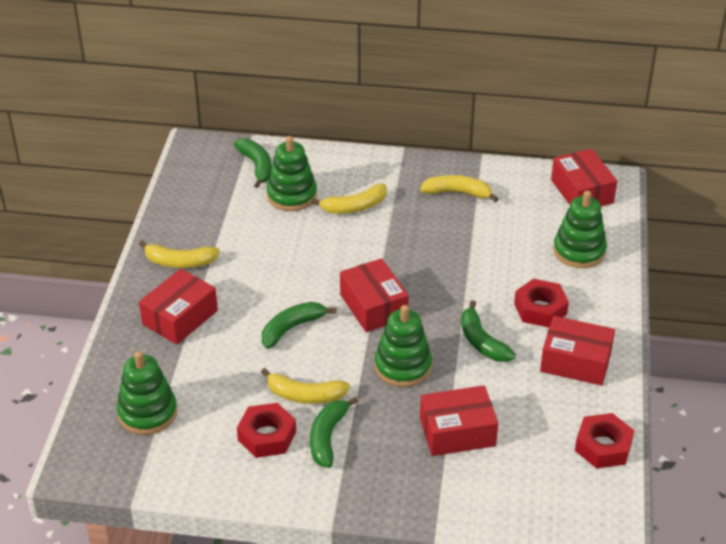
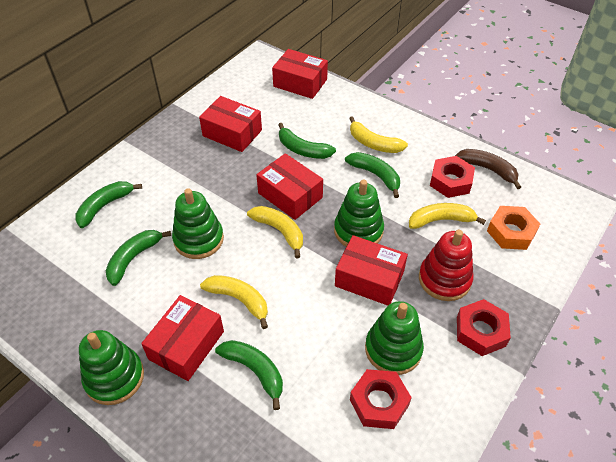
brown banana: none = 0 -> [455,149,521,189] = 1
green banana: [234,139,272,188] [262,302,337,349] [310,396,358,468] [461,300,516,362] = 4 -> [75,181,142,228] [106,230,171,286] [215,340,283,410] [278,123,336,159] [345,152,400,198] = 5
orange nut: none = 0 -> [487,206,540,250] = 1
red stacking toy: none = 0 -> [419,230,474,301] = 1

